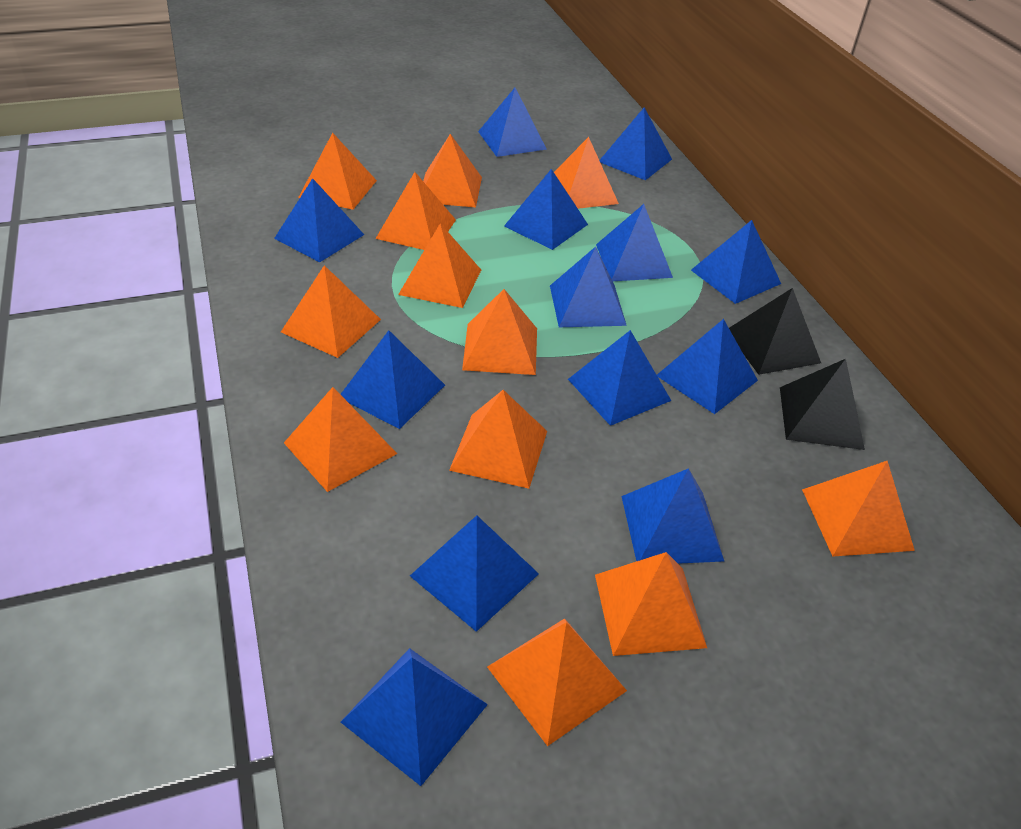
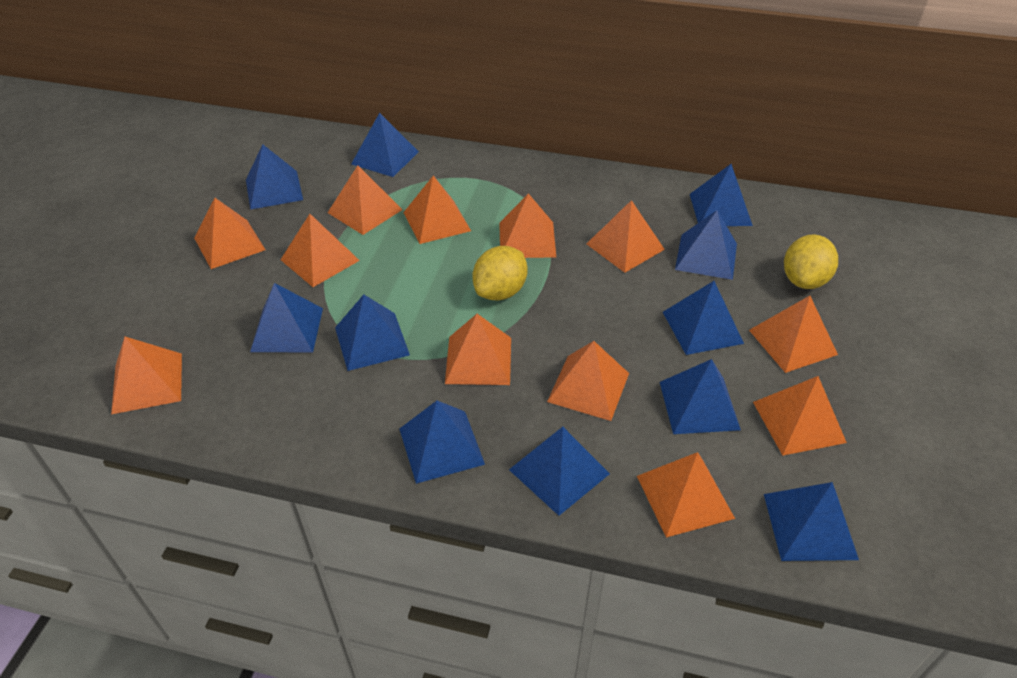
black pyramid: [729,288,821,375] [780,359,865,450] = 2 -> none = 0
blue pyramid: [274,178,364,262] [340,330,445,429] [341,648,488,786] [410,515,539,632] [478,88,547,157] [504,169,588,250] [550,247,627,327] [568,330,671,426] [596,204,673,281] [599,107,672,180] [621,468,724,564] [657,319,758,414] [691,220,781,304] = 13 -> [246,144,303,210] [250,283,323,352] [335,294,410,371] [351,113,419,177] [400,401,485,484] [509,427,610,516] [660,359,741,434] [663,281,744,355] [675,210,737,280] [690,164,753,226] [764,482,859,561] = 11
yellow lemon: none = 0 -> [473,246,528,301] [784,234,838,289] = 2

